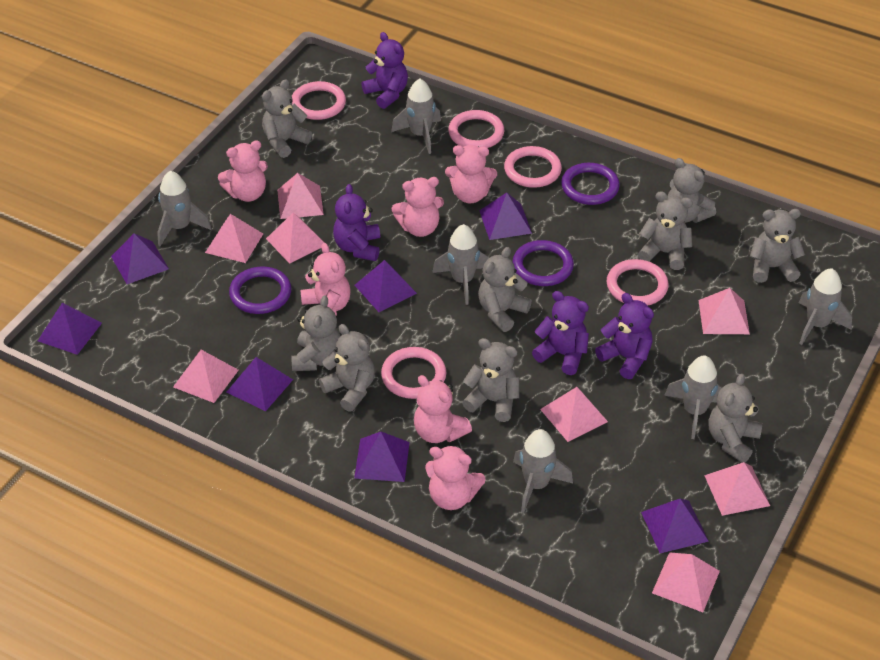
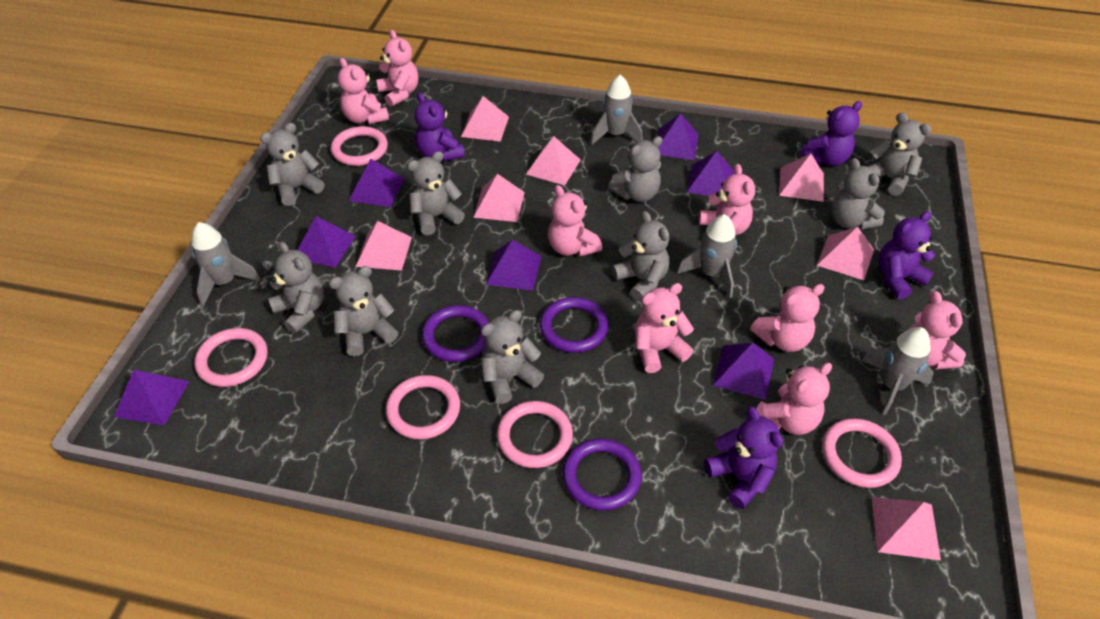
grey rocket: [157,171,212,246] [391,79,441,154] [432,224,488,305] [513,429,573,513] [664,356,722,439] [799,268,852,345] = 6 -> [191,222,260,307] [590,75,643,145] [677,214,737,298] [862,327,934,415] = 4
pink pyramid: [173,350,239,403] [205,214,263,263] [266,212,324,264] [277,173,324,219] [540,387,608,442] [652,552,720,612] [698,288,750,334] [704,462,770,516] = 8 -> [356,221,412,271] [461,96,509,142] [473,174,525,222] [526,136,581,185] [779,153,824,202] [817,227,874,280] [871,497,941,561] = 7
pink teddy bear: [218,140,268,202] [300,243,351,316] [392,177,444,237] [414,375,472,443] [425,445,486,510] [445,145,497,203] = 6 -> [338,58,389,124] [376,30,418,107] [548,185,602,257] [635,283,694,373] [699,164,755,235] [750,284,825,352] [756,363,832,435] [908,291,966,370] = 8

